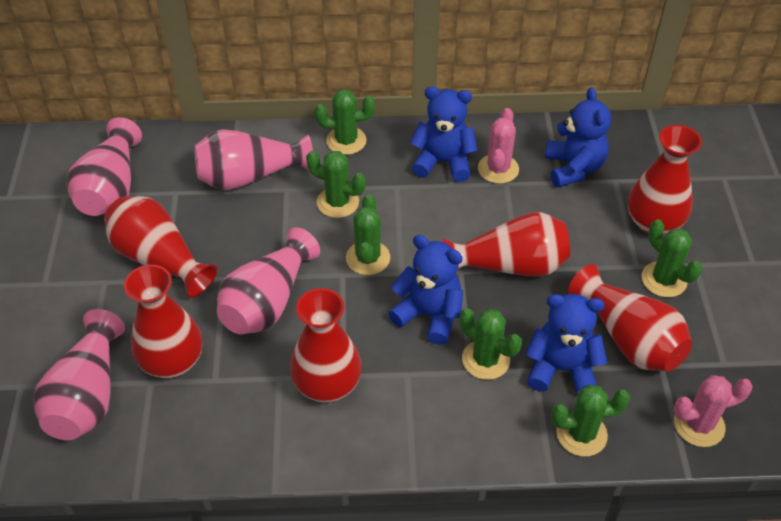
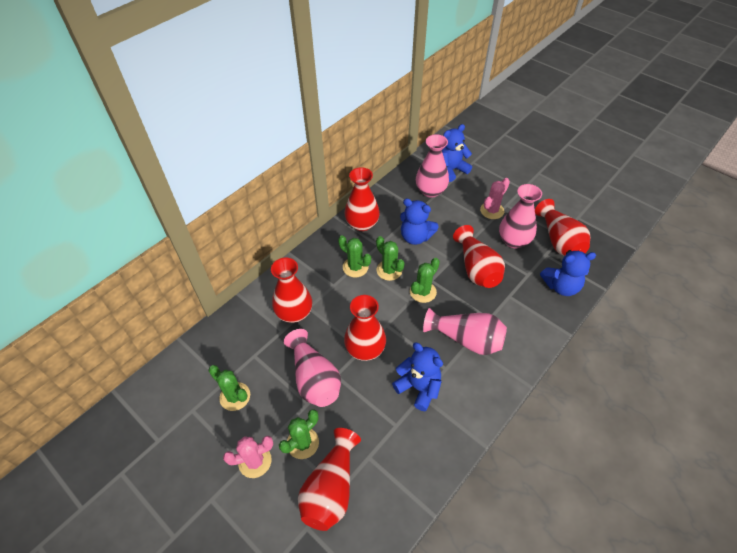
green cactus: [306,151,366,218] [315,89,375,155] [346,194,390,275] [460,308,522,380] [551,384,630,456] [641,219,702,297] = 6 -> [208,365,250,411] [279,409,319,459] [338,235,371,277] [376,236,405,281] [410,258,440,303] = 5

